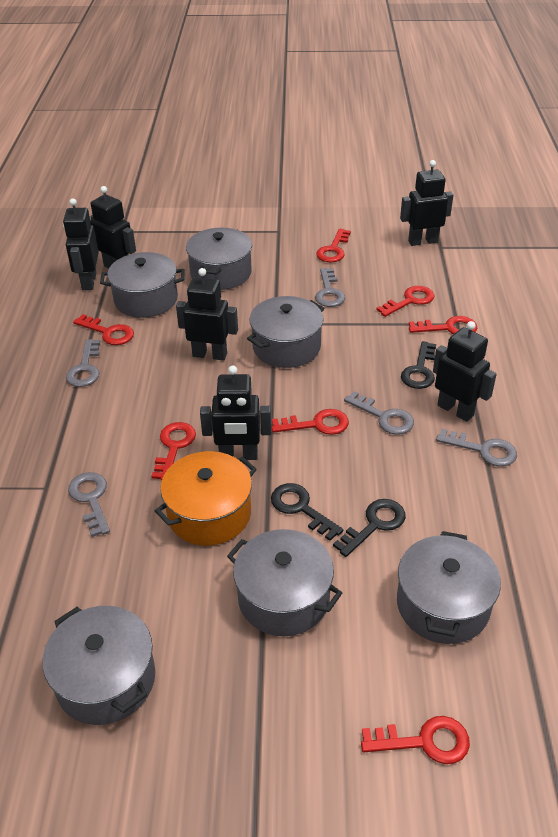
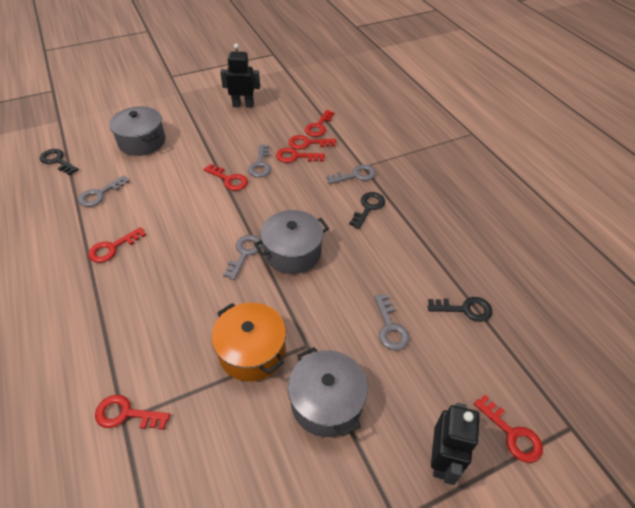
black robot: [63,199,99,290] [90,186,136,268] [176,268,238,361] [200,365,271,460] [400,160,453,246] [433,321,497,422] = 6 -> [220,44,260,108] [431,403,480,485] = 2
grey pot: [43,606,155,725] [100,252,185,318] [186,228,252,290] [227,529,342,636] [247,296,324,368] [397,531,501,644] = 6 -> [109,106,165,156] [254,210,329,274] [288,347,368,437] = 3

